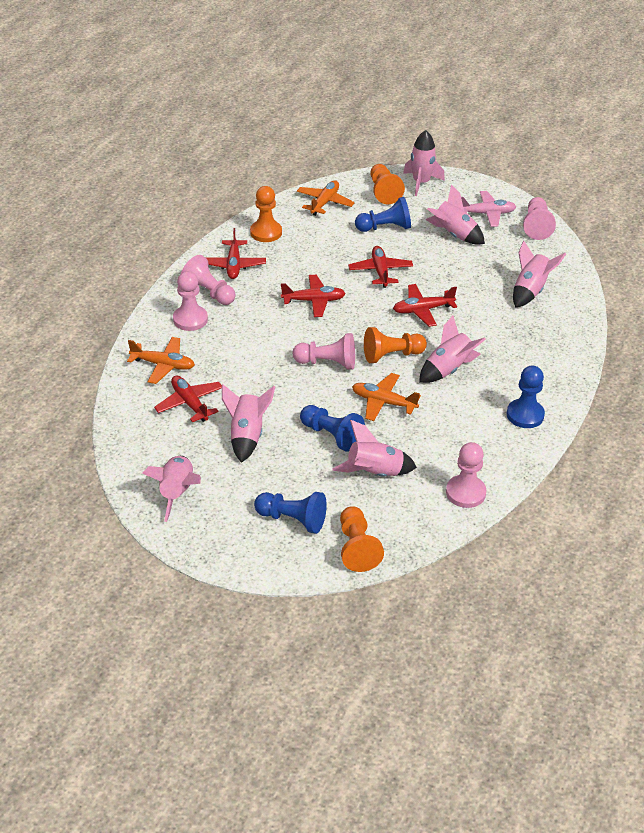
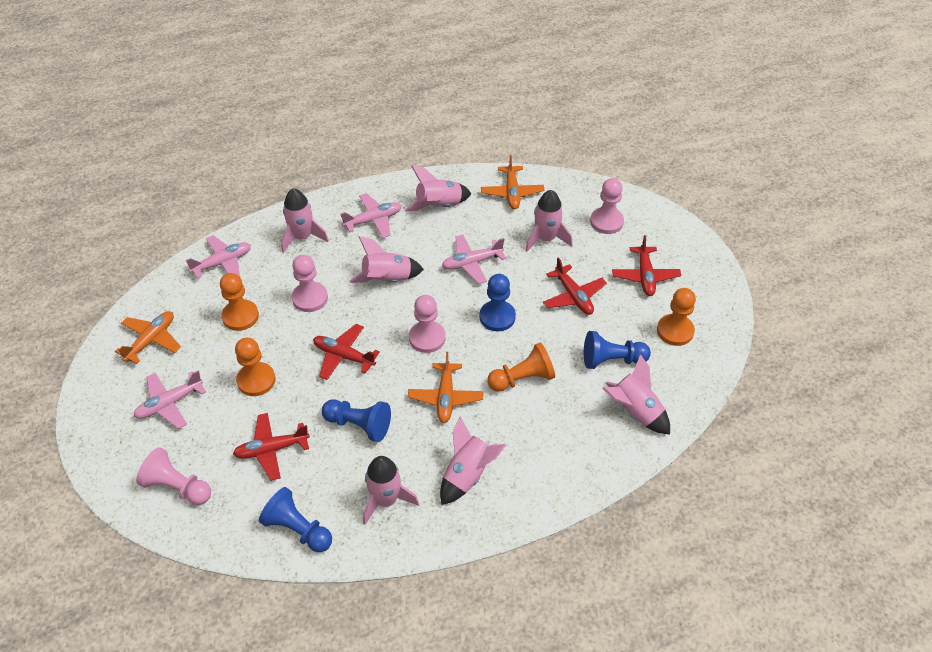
pink pawn: [173,271,208,331] [181,255,236,305] [293,333,355,370] [446,442,486,508] [523,197,556,240] = 5 -> [136,447,211,505] [292,255,328,312] [409,295,446,353] [590,178,624,234] = 4
pink plane: [461,191,516,227] = 1 -> [134,371,206,429] [186,235,251,279] [340,193,402,238] [442,235,506,284] = 4
red plane: [154,375,222,422] [206,228,266,279] [281,275,346,317] [348,246,413,288] [393,284,457,327] = 5 -> [233,413,310,481] [313,324,380,380] [543,257,607,315] [612,235,681,296] = 4

